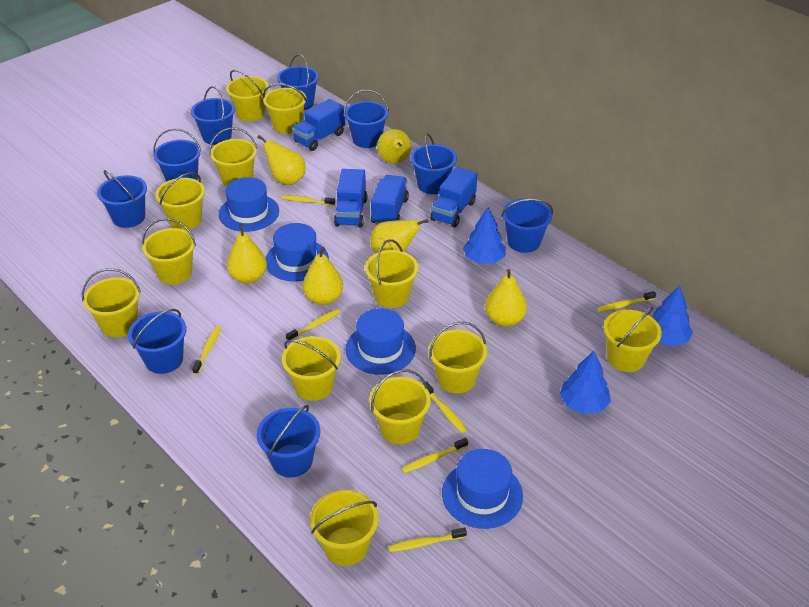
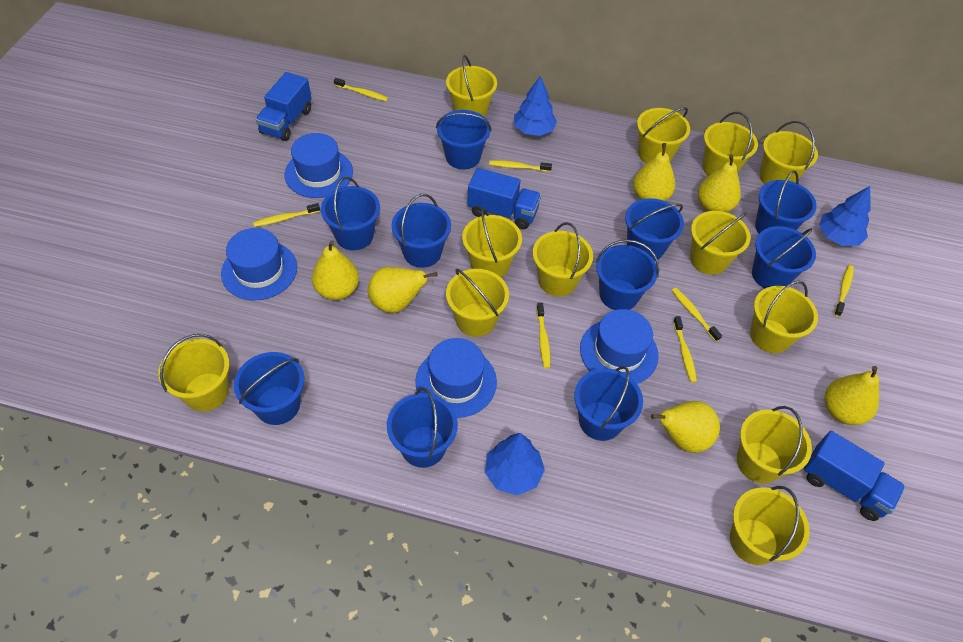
blue bucket: [97,170,147,228] [128,309,186,374] [153,128,201,182] [191,86,235,145] [257,405,320,478] [277,54,319,110] [344,89,389,148] [410,133,457,194] [501,199,553,253] = 9 -> [234,352,304,425] [321,177,380,250] [387,388,458,468] [391,194,451,268] [436,110,492,169] [574,366,643,441] [596,239,659,310] [625,198,684,261] [752,226,816,288] [755,171,817,234] = 10
blue truck: [292,99,345,151] [334,169,367,227] [371,175,409,225] [430,167,477,227] = 4 -> [255,72,312,141] [467,168,541,229] [804,431,905,521] = 3

